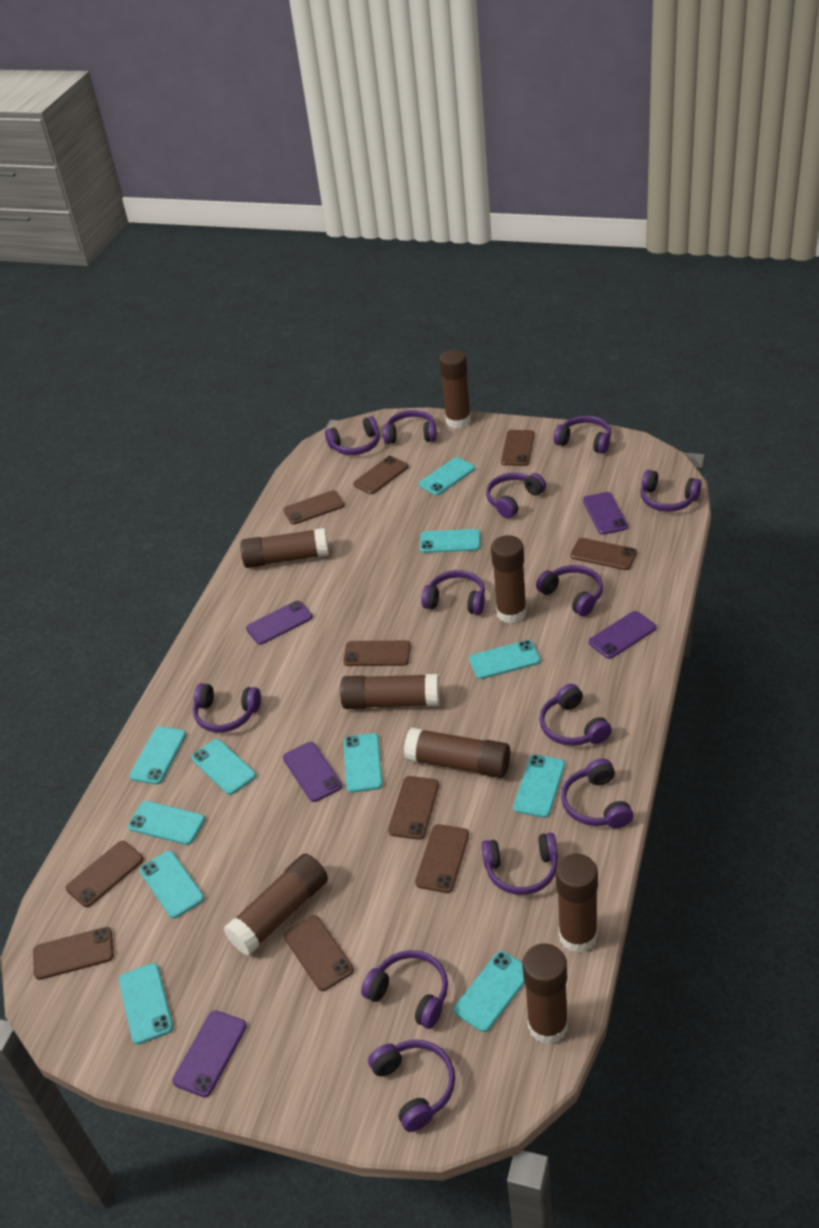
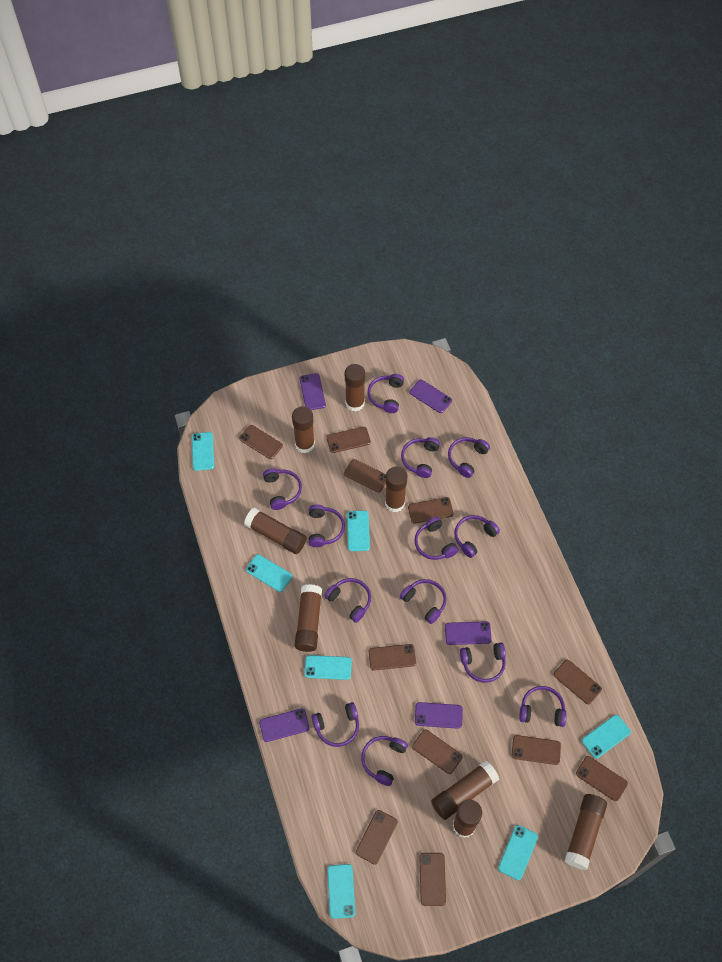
brown phone: [33,927,114,980] [66,841,143,907] [283,490,344,525] [284,915,354,991] [343,640,411,666] [353,456,409,494] [388,776,439,840] [415,824,469,893] [501,430,535,466] [570,538,637,570] = 10 -> [239,425,283,459] [326,427,371,453] [344,459,386,493] [356,810,398,865] [369,644,416,671] [408,497,454,524] [412,729,463,774] [419,853,446,906] [512,735,561,765] [554,660,602,704] [576,756,628,801] = 11
turquoise phone: [119,963,173,1045] [128,801,205,845] [129,727,186,784] [140,851,204,919] [191,739,256,795] [344,733,383,793] [419,457,475,495] [420,529,480,553] [453,951,525,1032] [469,640,541,679] [513,754,565,818] = 11 -> [192,432,214,471] [246,554,292,592] [305,655,352,680] [327,864,355,919] [347,511,370,551] [498,825,538,880] [582,715,631,759] = 7

